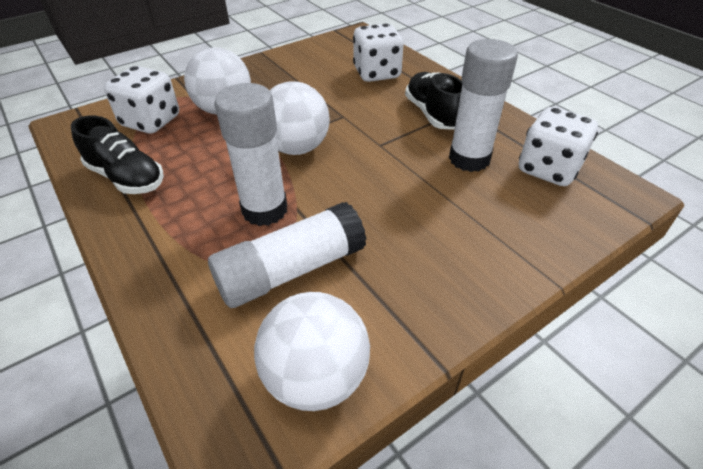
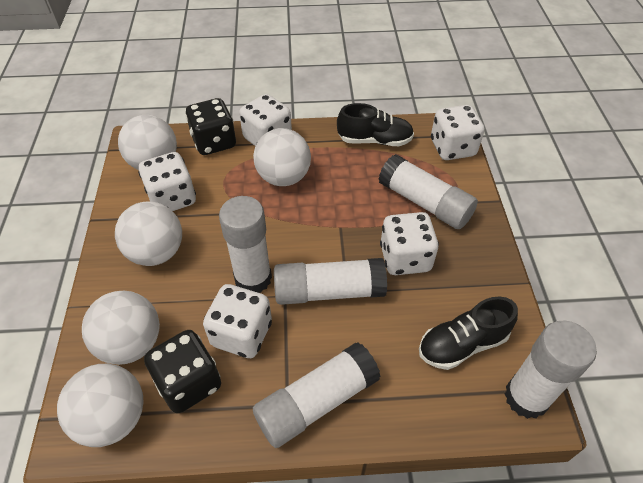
black dice: none = 0 -> [144,330,221,413] [185,98,236,155] = 2
white ball: [184,47,251,115] [254,292,370,411] [269,81,330,155] = 3 -> [57,364,144,447] [82,291,160,365] [115,202,182,266] [118,115,177,170] [253,128,311,186] = 5
white dice: [104,66,179,134] [353,24,404,82] [519,107,598,186] = 3 -> [138,152,196,211] [203,284,272,358] [239,94,292,146] [380,212,439,275] [431,105,485,160] = 5
white glue stick: [208,202,367,308] [215,83,287,226] [449,39,518,172] = 3 -> [219,196,272,293] [253,342,381,448] [274,258,387,305] [378,154,478,229] [505,321,597,419] = 5

